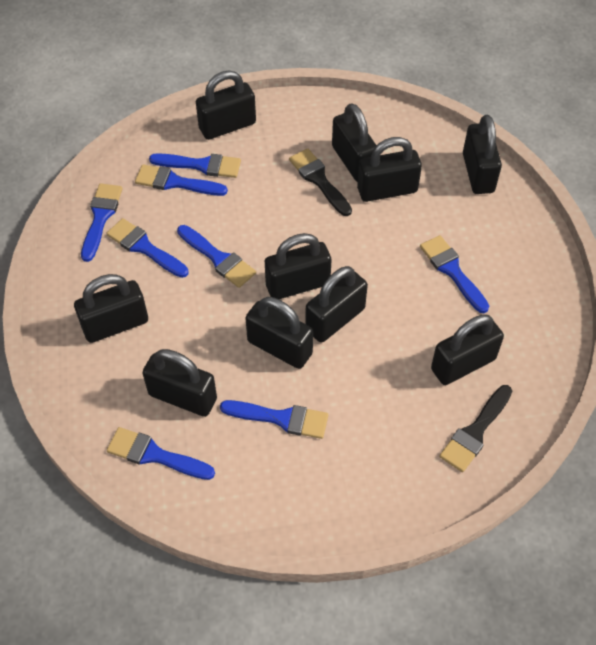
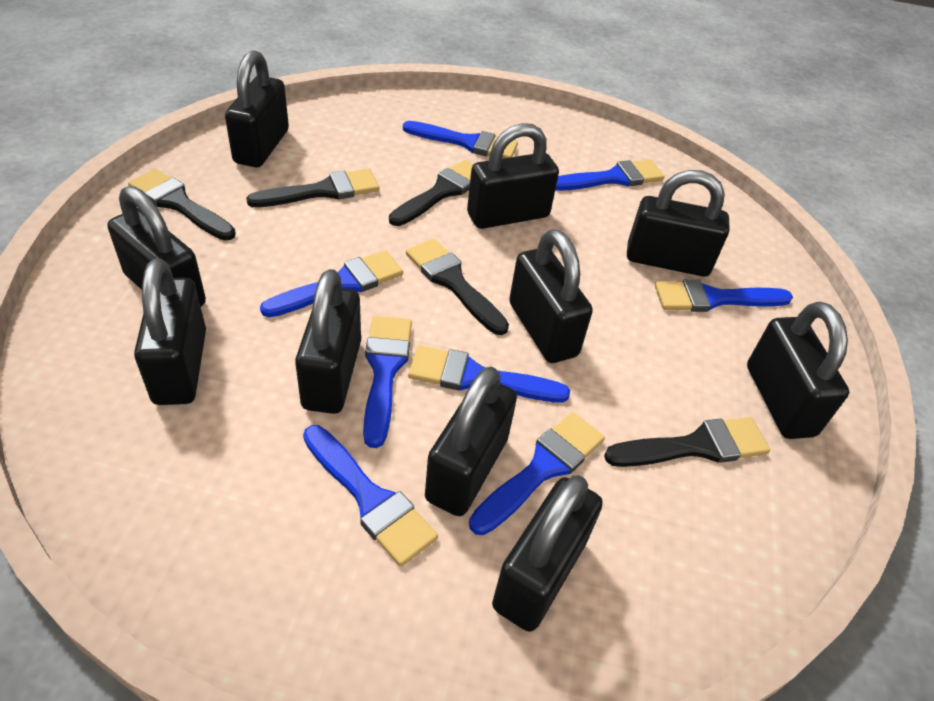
black brush: [289,149,352,216] [439,385,512,472] = 2 -> [128,169,236,241] [246,169,379,207] [389,160,473,226] [406,239,509,335] [604,417,770,467] = 5

